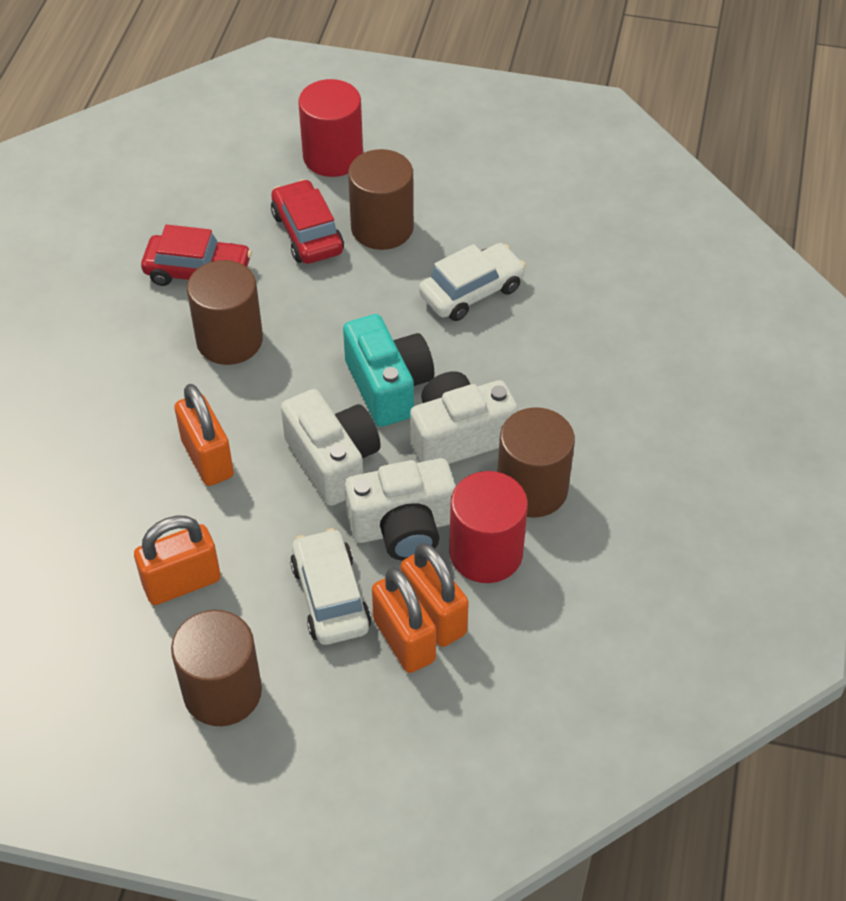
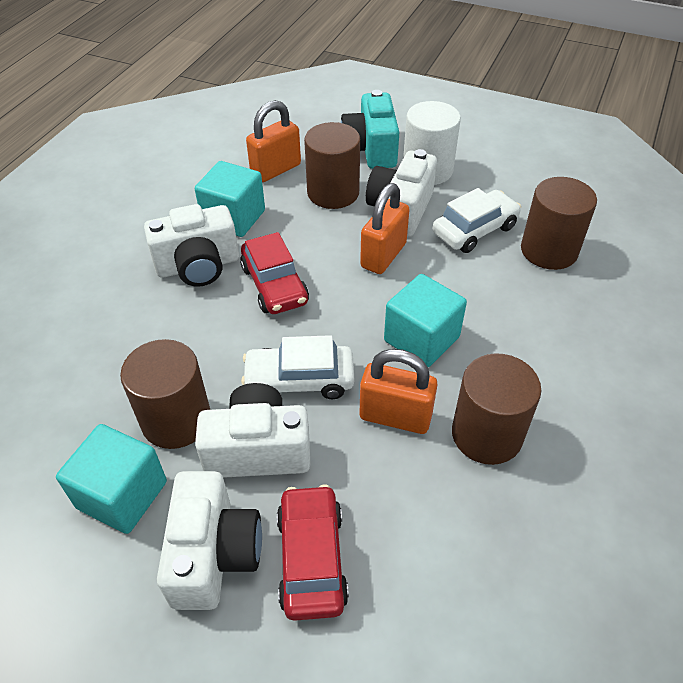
orange padlock: [134,516,221,605] [174,384,234,486] [372,568,436,673] [401,543,469,647] = 4 -> [246,100,301,182] [360,183,410,274] [360,349,438,434] = 3
red cylinder: [298,79,363,177] [449,471,528,583] = 2 -> none = 0
turquoise cube: none = 0 -> [56,424,167,534] [195,161,265,237] [384,274,467,367] = 3
white camera: [281,389,381,506] [345,458,456,560] [410,371,518,464] = 3 -> [144,204,239,287] [157,471,262,610] [195,383,310,478] [366,149,437,237] = 4
white cylinder: none = 0 -> [403,101,461,185] = 1

